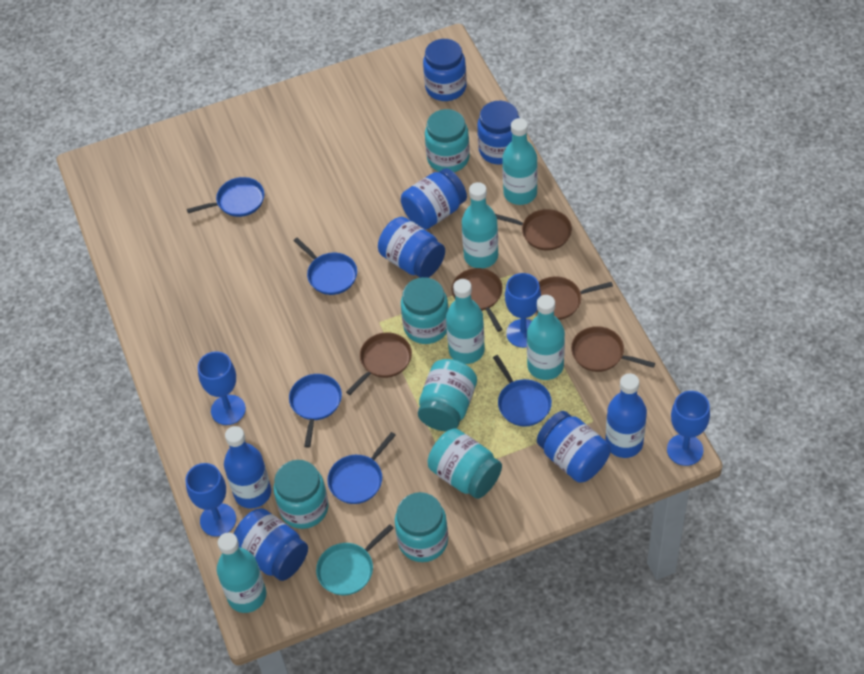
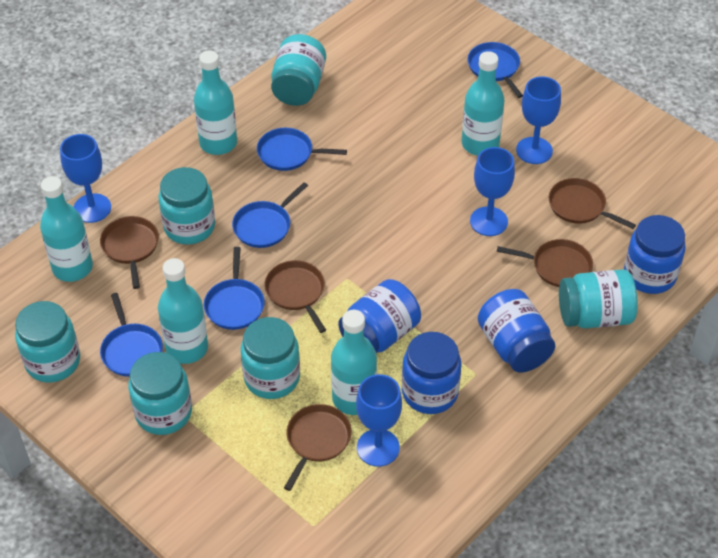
blue bottle: [224,426,271,508] [605,373,647,458] = 2 -> none = 0
blue jar: [234,508,308,581] [378,217,445,278] [401,168,467,230] [423,39,467,101] [477,101,519,165] [537,411,611,483] = 6 -> [338,279,421,353] [402,332,461,414] [478,289,555,373] [624,215,686,294] = 4
turquoise pan: [316,524,394,595] = 1 -> none = 0

